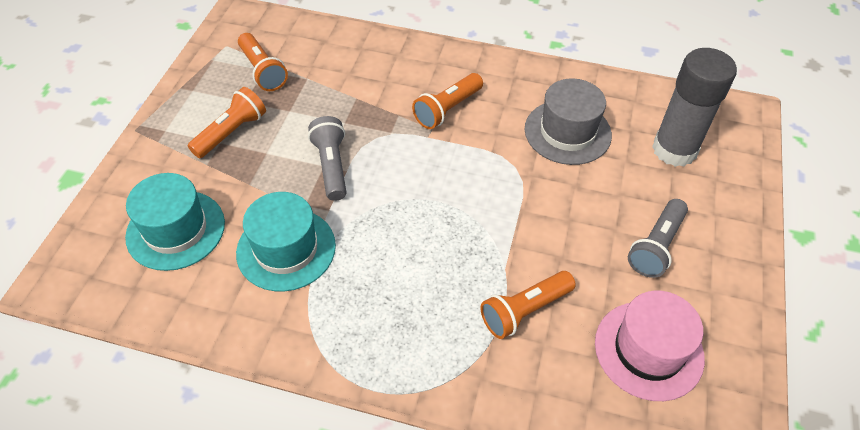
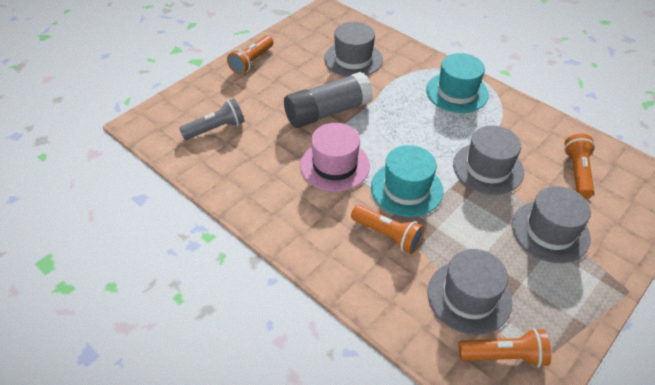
grey flashlight: [308,116,346,201] [628,199,688,278] = 2 -> [179,99,244,140] = 1
grey hat: [525,78,612,165] = 1 -> [324,22,383,77] [428,249,512,335] [453,126,524,195] [512,186,591,263] = 4

